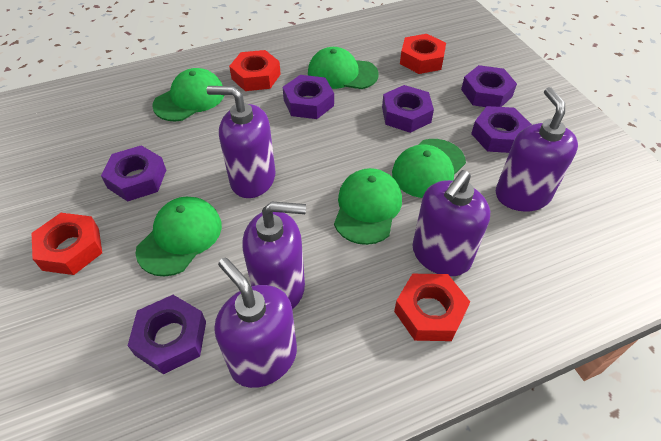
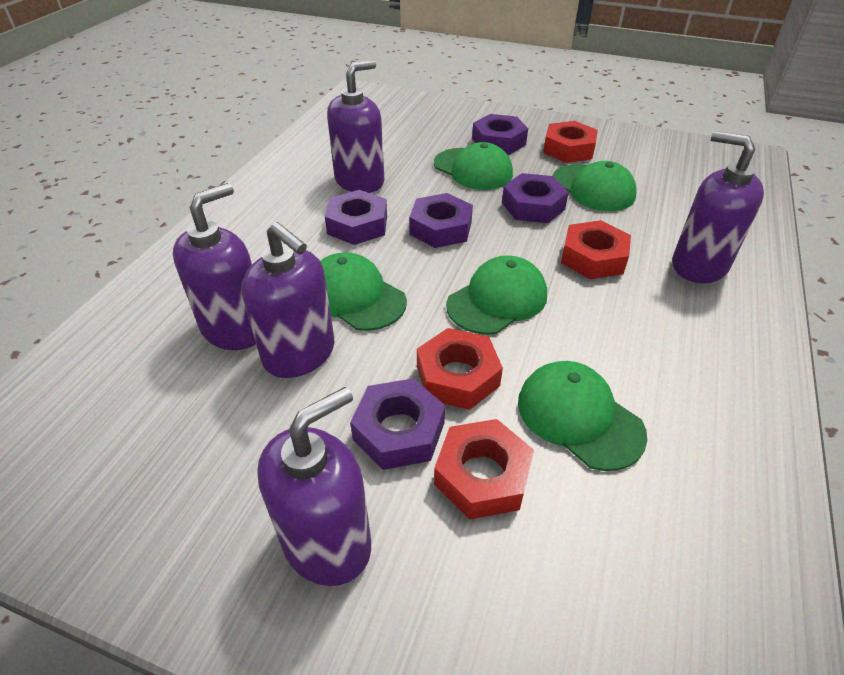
purple nut: [101,145,166,201] [127,295,206,374] [283,75,334,119] [382,85,434,133] [461,65,517,107] [471,106,532,153] = 6 -> [325,190,387,245] [350,378,445,470] [409,193,473,248] [472,114,528,155] [502,173,569,223] = 5

